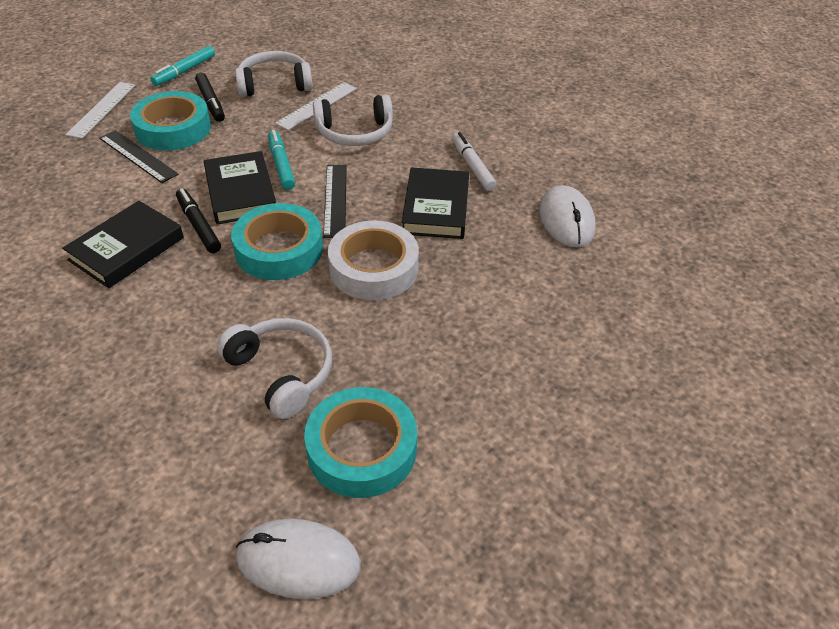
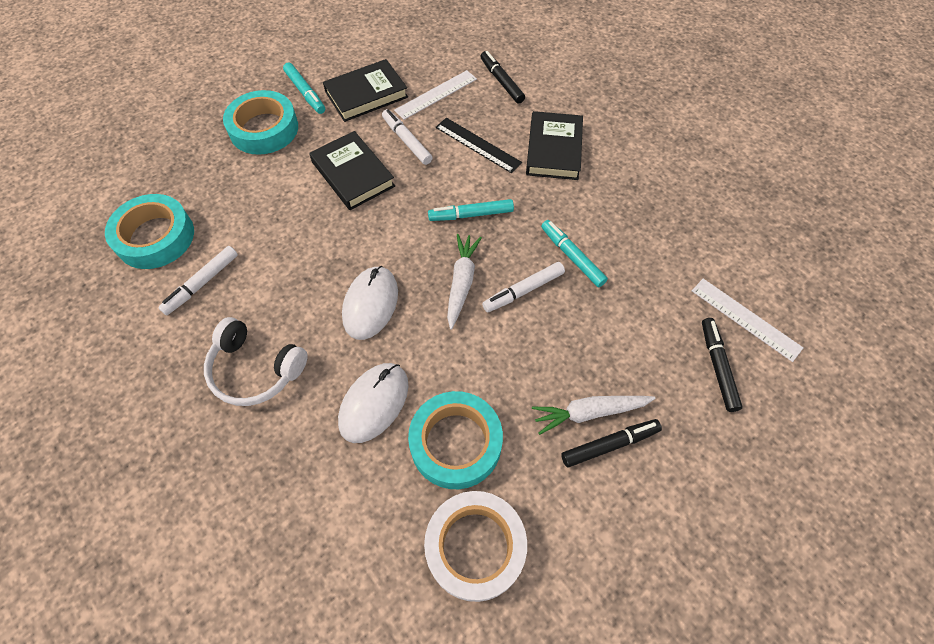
black marker: [176,188,221,253] [195,73,225,122] = 2 -> [480,51,525,104] [561,419,662,467] [702,318,743,412] = 3
black ruler: [100,130,179,183] [323,165,347,238] = 2 -> [436,118,522,173] = 1
turquoise marker: [151,46,215,86] [268,130,295,190] = 2 -> [283,62,325,114] [428,199,514,221] [541,220,608,287] = 3
white carrot: none = 0 -> [447,234,482,330] [532,396,656,435] = 2
white headphones: [217,318,332,419] [235,51,312,97] [313,94,393,146] = 3 -> [204,317,308,406] = 1
white marker: [452,132,497,191] = 1 -> [158,246,238,315] [382,109,433,165] [482,262,565,312] = 3

